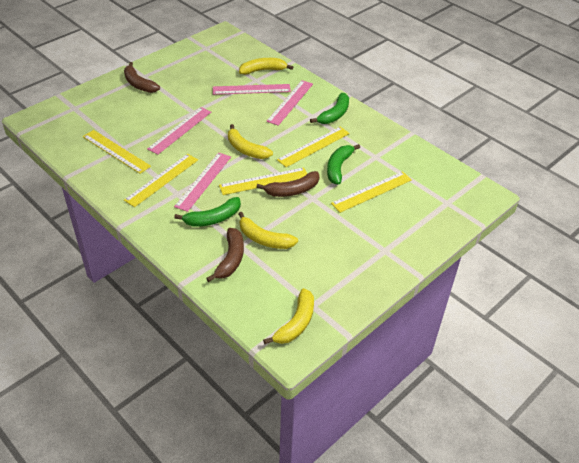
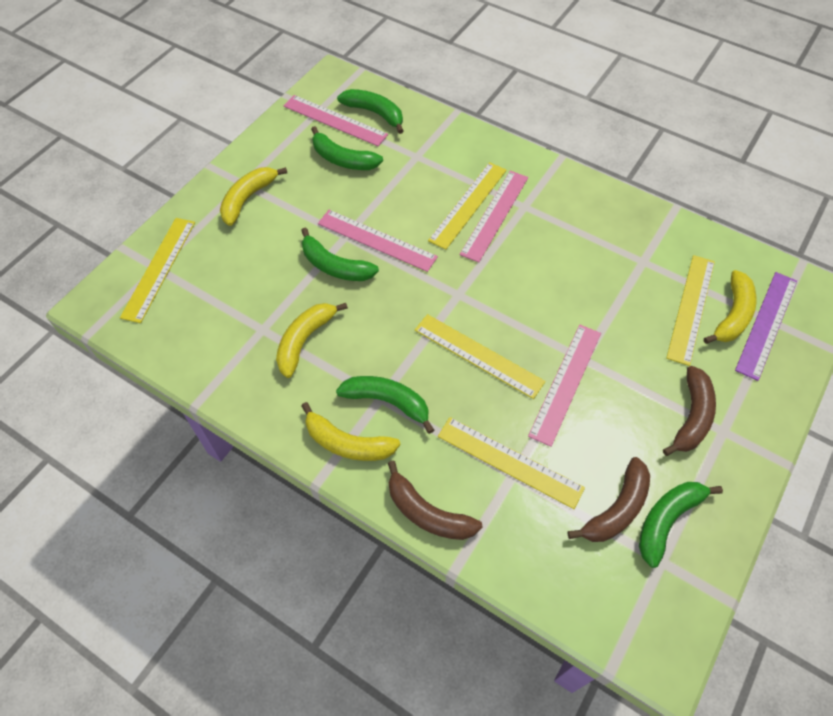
green banana: [174,197,241,227] [310,93,349,124] [327,144,360,185] = 3 -> [301,228,379,281] [311,126,383,170] [336,376,434,434] [337,89,403,134] [639,482,723,568] = 5
purple ruler: none = 0 -> [735,272,797,381] = 1

